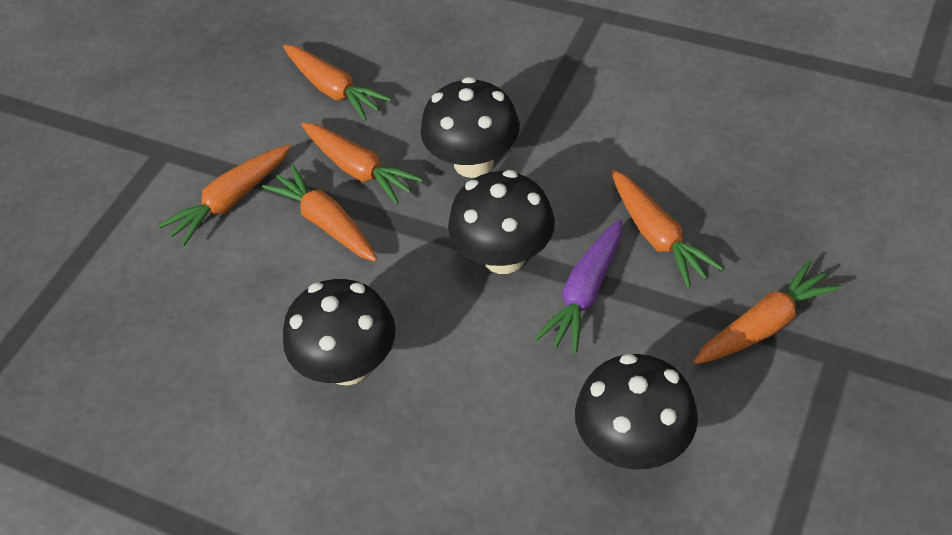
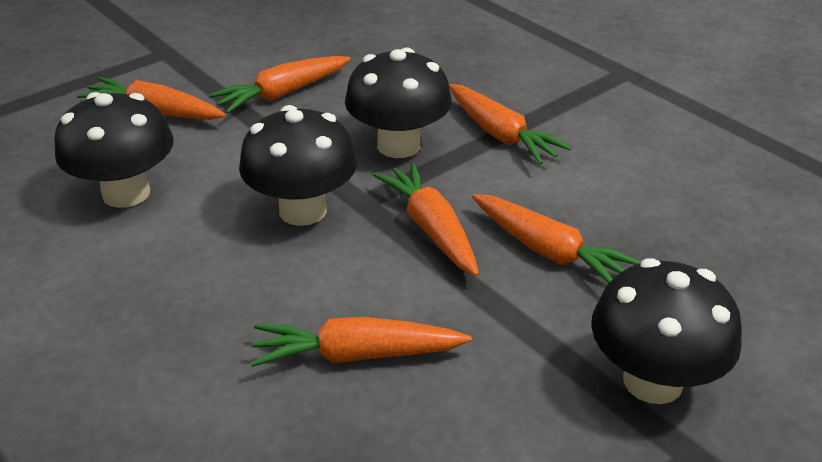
purple carrot: [534,219,622,354] = 1 -> none = 0

